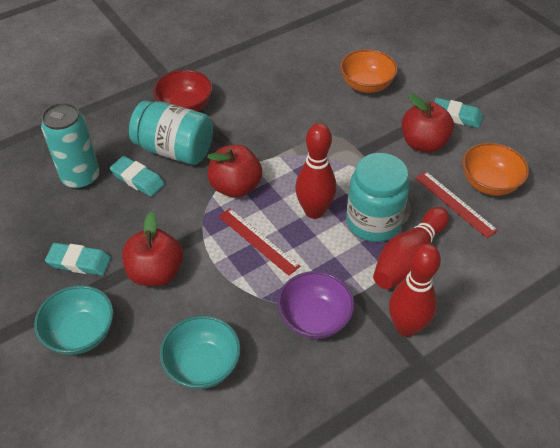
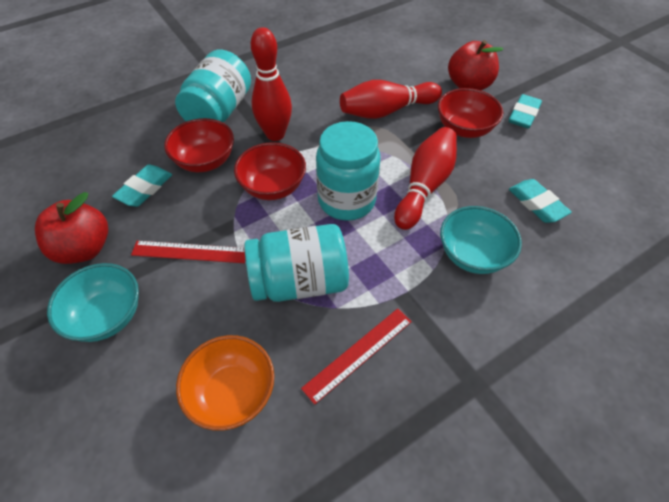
orange bowl: [340,49,398,93] [462,143,529,196] = 2 -> [176,335,274,431] = 1
purple bowl: [278,271,354,339] = 1 -> none = 0
red apple: [122,211,183,286] [207,145,262,198] [402,94,454,153] = 3 -> [35,192,108,264] [448,40,503,90] = 2
red bowl: [153,70,213,112] = 1 -> [164,118,234,172] [234,142,306,200] [438,88,503,138] = 3
turquoise can: [41,103,100,189] = 1 -> none = 0
turquoise jar: [129,100,213,165] [346,153,409,242] = 2 -> [175,50,251,122] [244,224,349,302] [316,121,381,221] = 3

